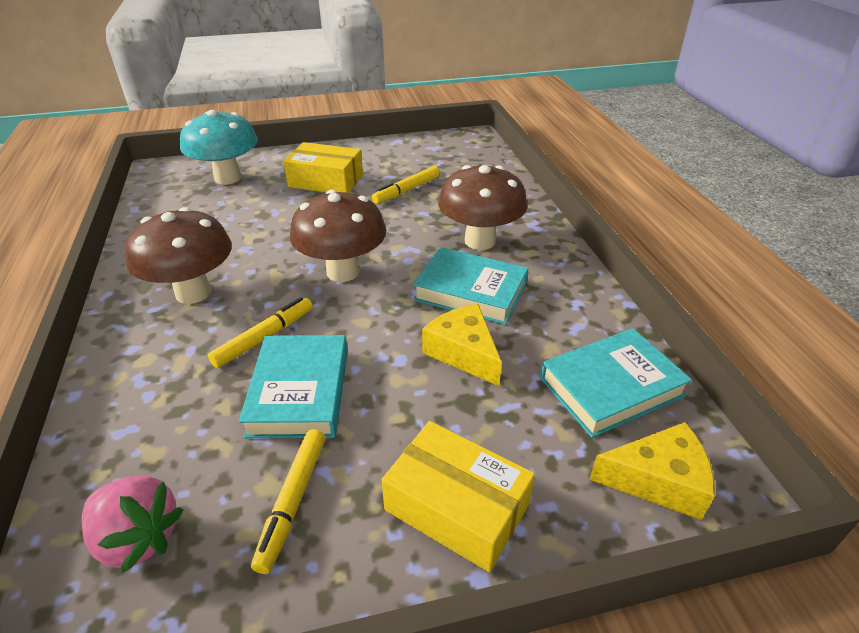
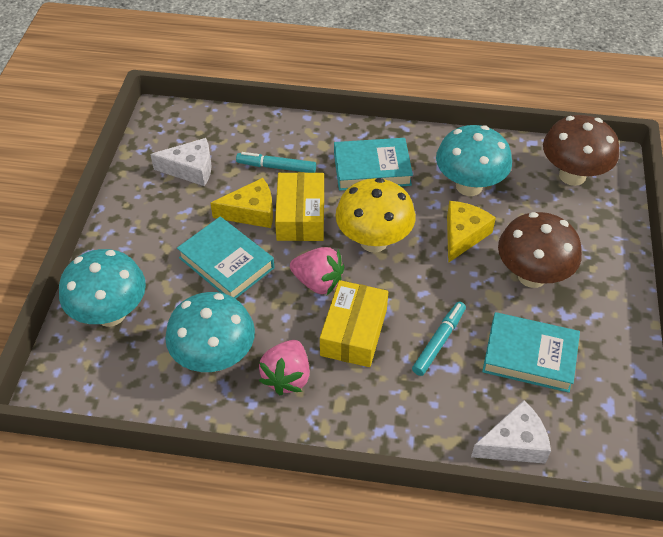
brown mushroom: [125,207,232,304] [290,190,386,282] [438,165,528,250] = 3 -> [498,212,582,288] [543,115,619,186] = 2
pink strawberry: [81,476,184,573] = 1 -> [259,340,310,395] [290,247,344,295] = 2
turquoise marker: none = 0 -> [236,152,316,173] [412,302,466,376] = 2
turquoise mushroom: [180,110,258,185] = 1 -> [59,249,146,327] [165,292,255,372] [436,125,512,196] = 3
white cheese: none = 0 -> [150,138,212,186] [471,400,551,464] = 2
yellow marker: [208,297,313,368] [251,429,325,574] [372,166,440,204] = 3 -> none = 0
yellow mushroom: none = 0 -> [336,178,416,253] = 1

